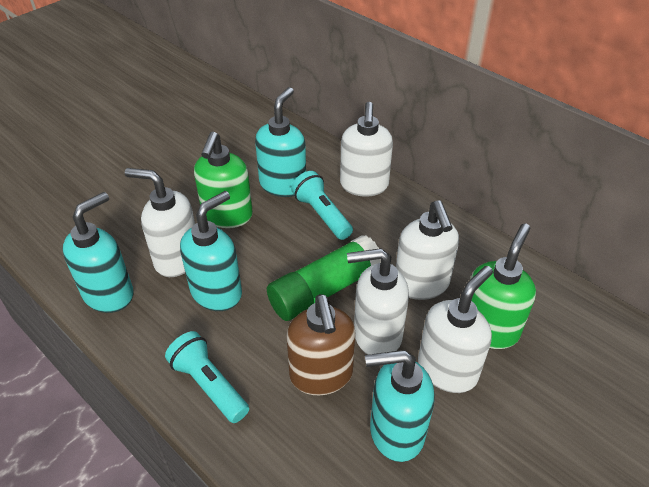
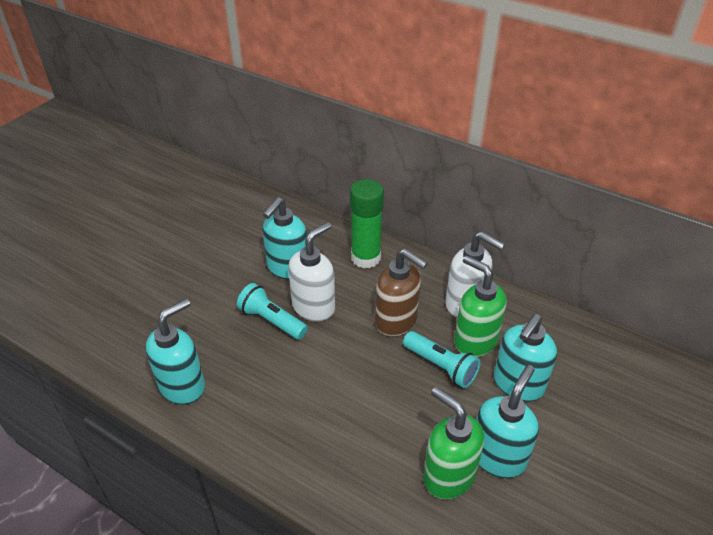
white soap dispenser: [125,168,195,277] [340,102,393,197] [347,248,409,355] [396,200,459,300] [418,266,493,393] = 5 -> [288,222,335,322] [446,231,505,318] = 2

